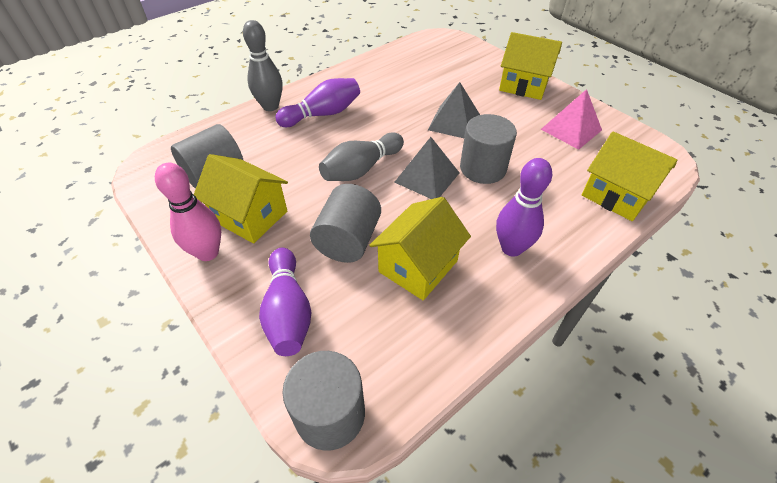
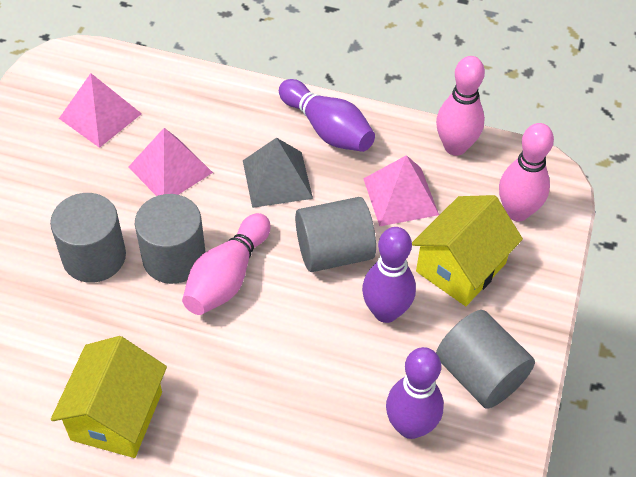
grey bowling pin: [243,20,283,111] [319,132,404,181] = 2 -> none = 0
grey pyramid: [394,137,459,199] [428,82,480,138] = 2 -> [243,138,313,208] = 1
pink bowling pin: [155,163,221,261] = 1 -> [182,213,271,315] [436,56,485,156] [499,123,554,221] = 3
pink pyramid: [541,89,602,150] = 1 -> [59,73,142,148] [128,128,213,196] [363,155,439,226] = 3
yellow house: [194,154,288,244] [369,197,471,300] [499,32,562,100] [582,132,677,221] = 4 -> [51,336,167,458] [412,195,523,306] = 2

